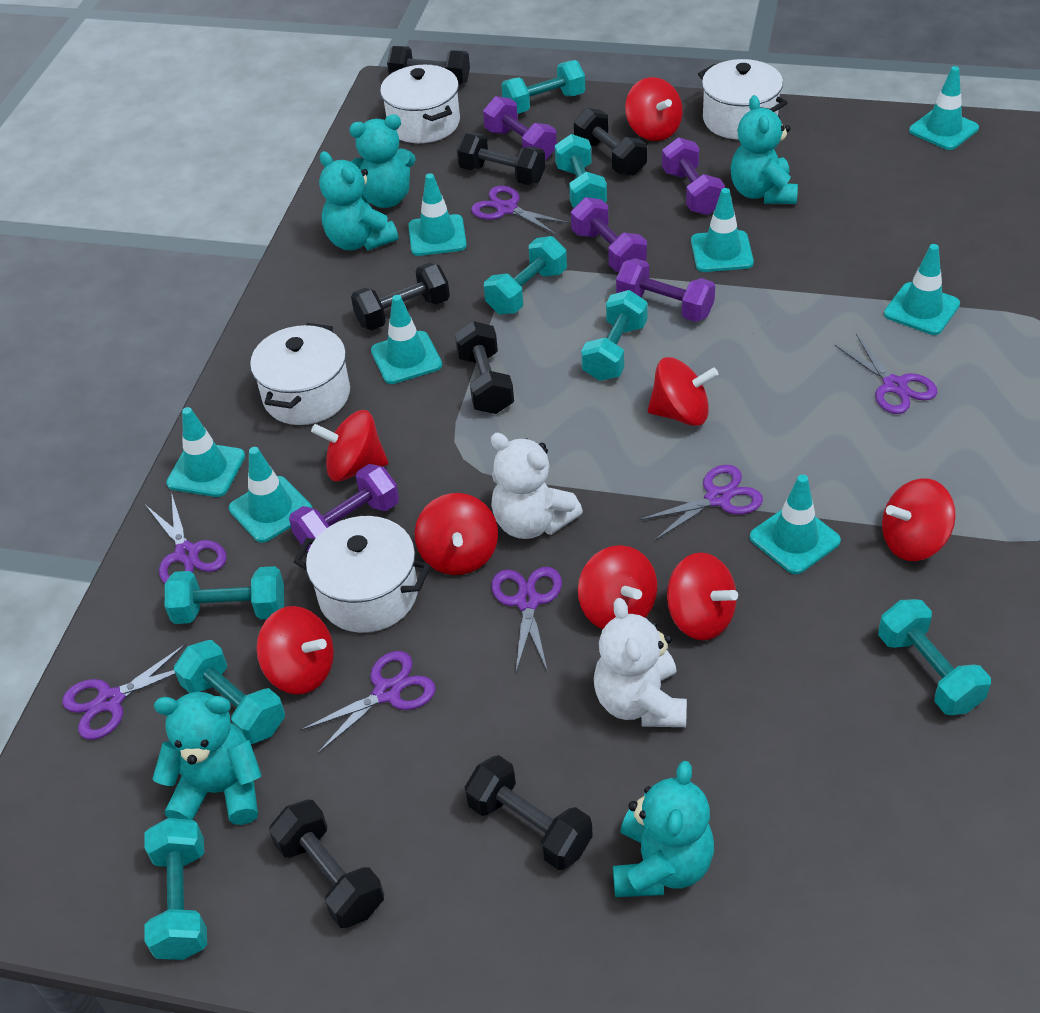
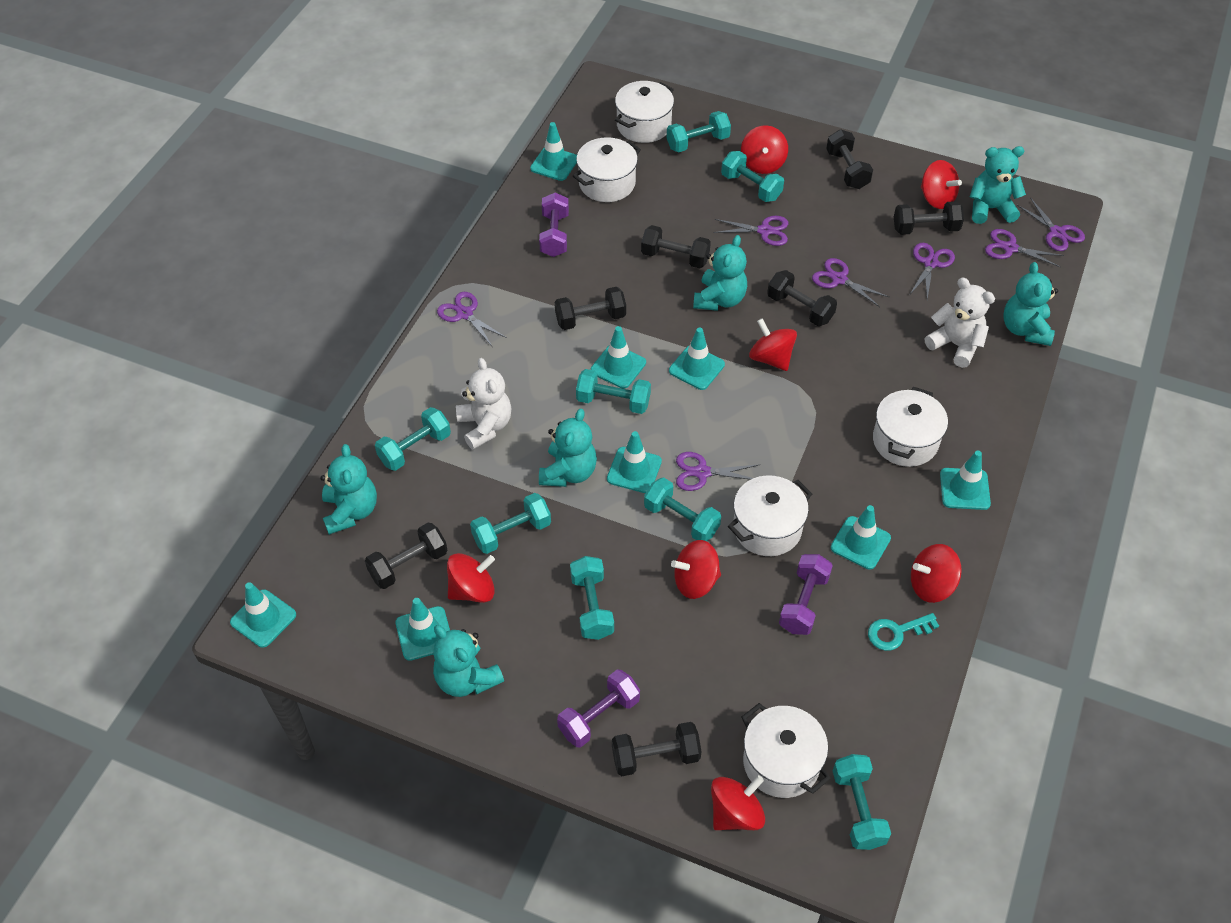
purple dumbbell: [289,464,399,551] [483,96,557,161] [571,197,647,272] [616,258,715,322] [662,138,725,215] = 5 -> [539,193,569,257] [557,669,640,748] [779,554,833,635] = 3
red spinning top: [256,606,334,695] [311,410,388,482] [415,493,498,575] [578,545,657,629] [625,77,683,141] [648,357,718,426] [667,552,738,640] [882,478,956,561] = 8 -> [447,553,495,603] [671,540,721,599] [711,775,765,830] [741,125,788,174] [749,318,797,371] [911,544,962,603] [921,160,962,209] = 7
turquoise key: none = 0 -> [868,613,939,651] = 1
turquoise teddy bear: [153,692,262,825] [319,151,398,250] [349,114,416,208] [613,761,714,897] [730,95,798,204] = 5 -> [320,444,377,535] [433,625,504,697] [539,409,597,487] [693,235,747,311] [970,146,1026,224] [1004,262,1058,346] = 6
white pot: [250,323,350,425] [294,516,431,633] [380,65,460,143] [698,59,787,139] = 4 -> [573,137,641,202] [615,81,674,143] [728,475,812,556] [741,703,831,798] [873,387,948,467] = 5

